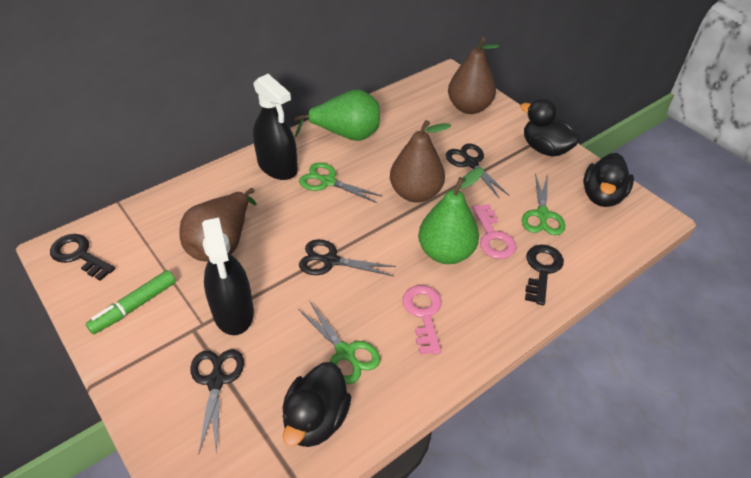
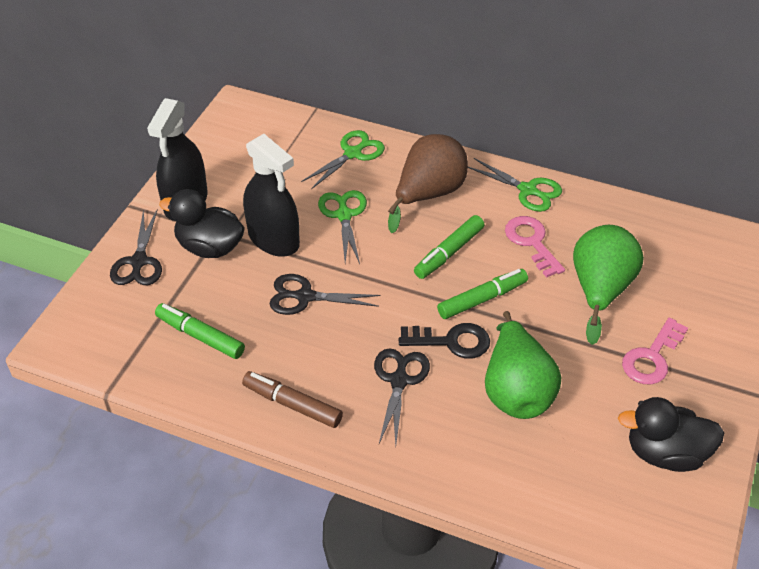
black duck: [282,362,351,447] [520,98,581,157] [583,153,634,207] = 3 -> [159,189,245,258] [618,397,724,472] = 2
black key: [50,234,115,281] [525,245,564,305] = 2 -> [399,323,490,359] = 1
brown marker: none = 0 -> [242,371,343,428] = 1
brown pear: [179,188,256,262] [390,120,451,203] [448,37,500,114] = 3 -> [388,134,468,233] = 1
green marker: [86,270,176,335] = 1 -> [155,303,245,359] [414,215,484,279] [437,269,528,319] = 3

